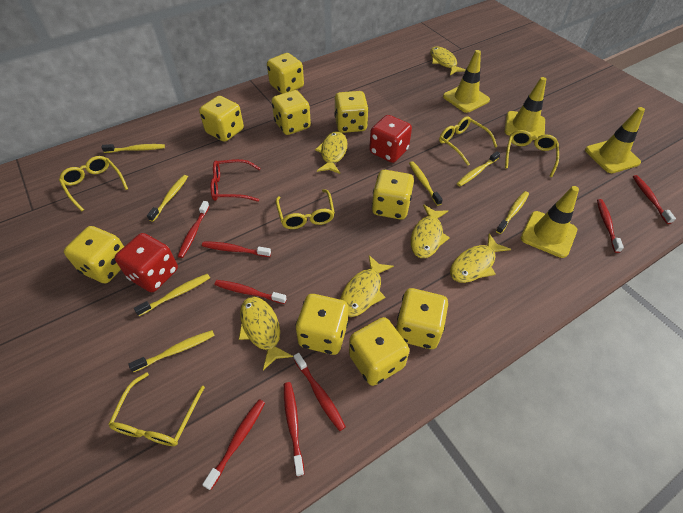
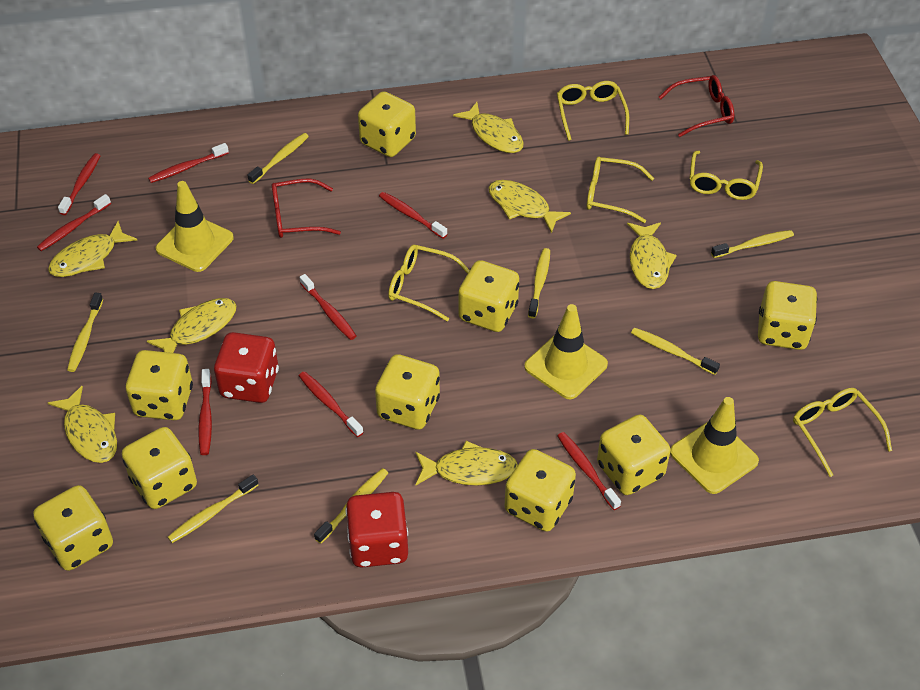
red glasses: [210,159,260,202] = 1 -> [272,179,341,238] [659,75,734,137] = 2
yellow fish: [239,297,293,370] [315,131,348,174] [340,255,394,317] [411,205,450,258] [430,46,466,75] [450,234,511,283] = 6 -> [48,221,137,277] [48,386,117,463] [147,298,237,353] [415,441,518,486] [453,102,524,153] [488,180,571,233] [627,222,677,289] = 7
yellow traffic cone: [443,50,490,113] [504,77,546,140] [521,186,579,258] [585,107,645,173] = 4 -> [156,181,234,272] [524,304,608,399] [670,397,759,494] = 3

